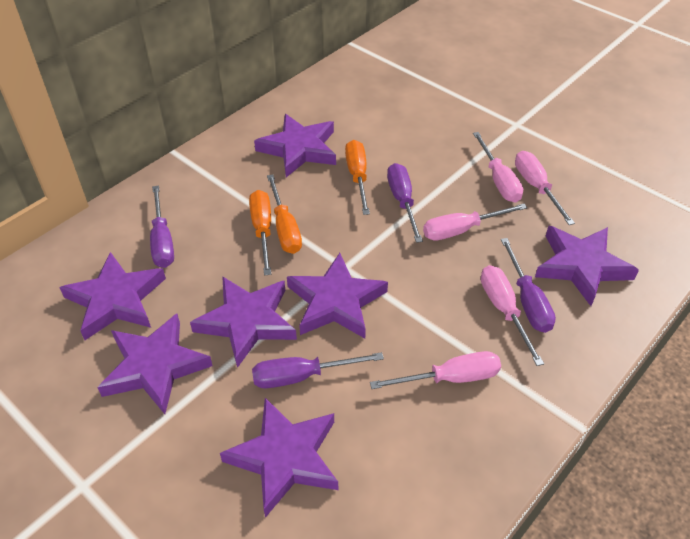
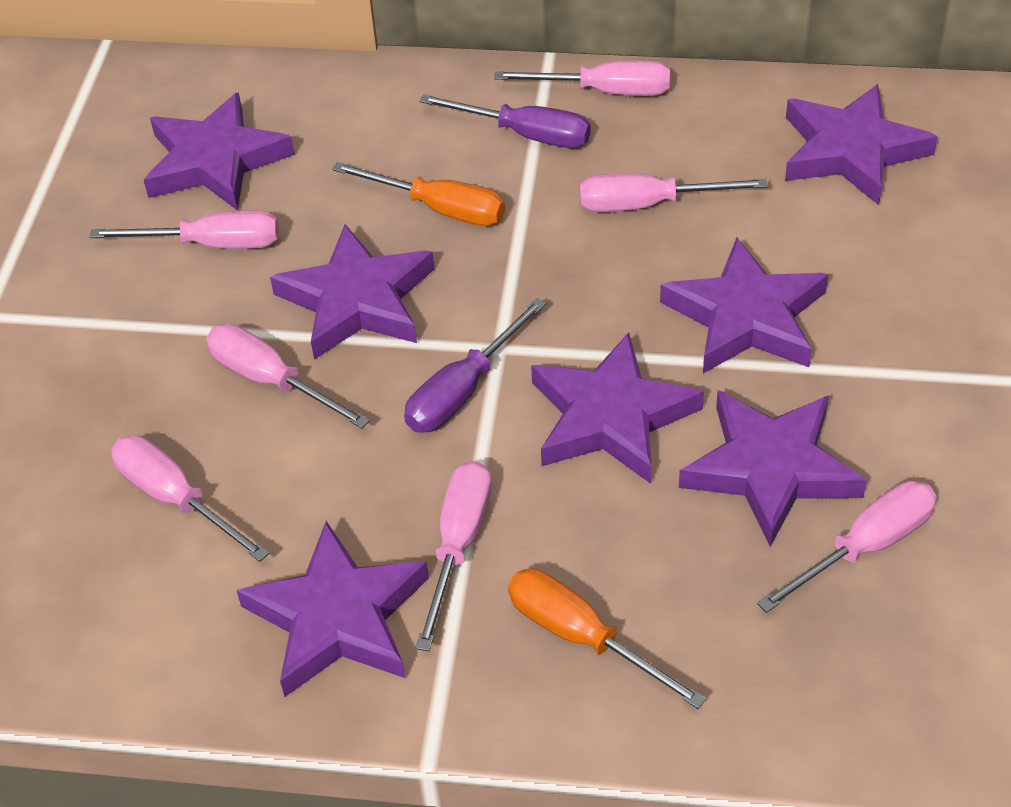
orange screwdriver: [249,190,271,275] [267,174,302,254] [345,140,370,215] = 3 -> [332,162,505,226] [508,568,707,709] = 2
pink screwdriver: [370,351,501,389] [423,204,527,241] [473,132,523,203] [481,265,544,366] [515,151,575,225] = 5 -> [90,211,279,249] [111,435,270,562] [206,324,370,428] [416,461,492,651] [494,61,670,96] [579,173,768,212] [757,481,937,613] = 7
purple screwdriver: [150,185,174,268] [252,352,384,388] [387,163,423,243] [501,238,556,333] = 4 -> [404,298,546,433] [419,94,591,148] = 2

